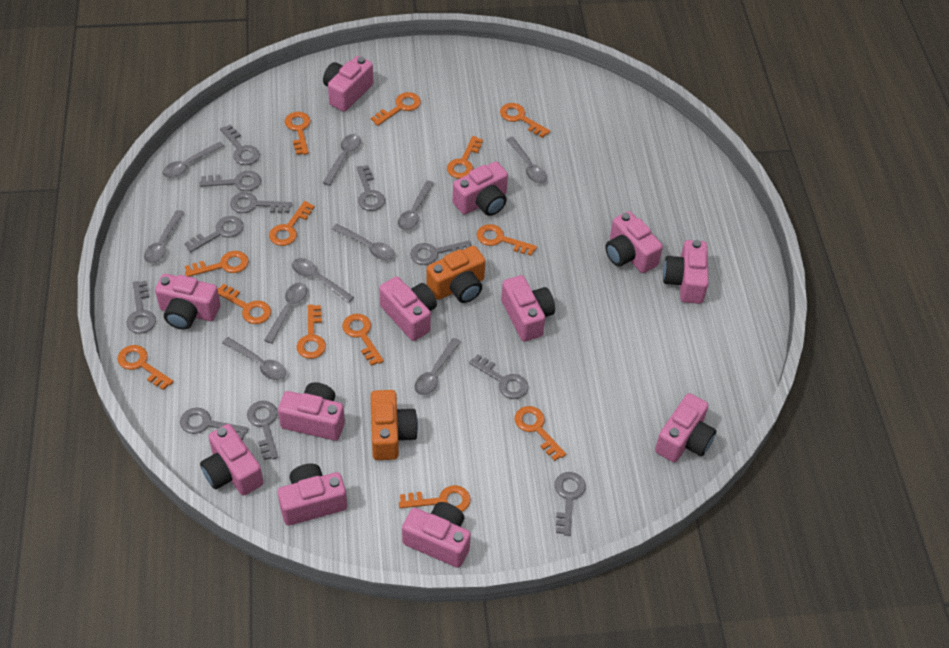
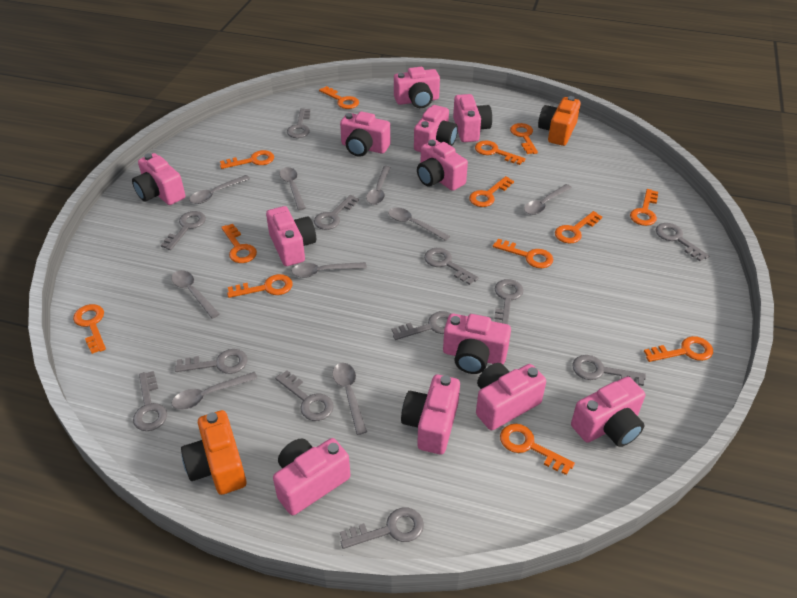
grey key: [126,281,156,334] [180,407,248,440] [185,216,244,252] [200,171,261,191] [220,124,260,165] [230,192,292,213] [247,401,278,460] [356,165,385,211] [410,241,471,265] [469,354,528,399] [555,472,586,536] = 11 -> [133,371,167,431] [161,211,206,250] [175,349,247,374] [275,370,334,421] [287,108,310,138] [314,195,359,230] [340,507,424,549] [392,311,451,340] [424,248,479,285] [494,279,523,324] [572,355,646,386] [656,223,709,261] = 12
grey spoon: [144,210,185,263] [163,142,224,178] [222,337,286,380] [264,283,307,344] [292,258,354,303] [323,134,361,186] [332,224,395,260] [398,180,434,230] [414,338,461,395] [506,137,547,183] = 10 -> [171,270,220,319] [172,372,258,410] [189,175,250,204] [279,167,306,210] [291,262,367,278] [333,363,367,435] [366,166,391,205] [388,208,450,241] [524,184,572,215] = 9

